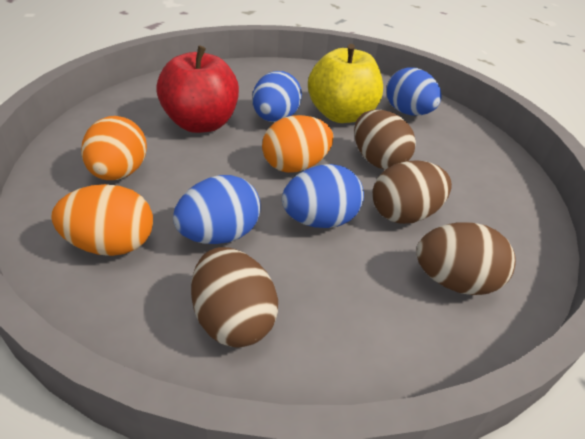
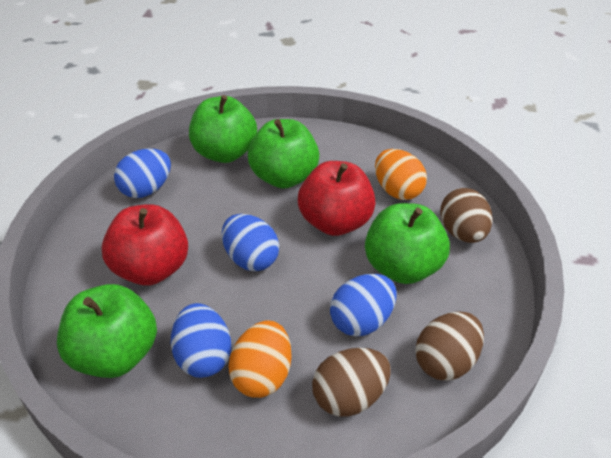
brown egg: [191,247,278,348] [354,110,416,170] [373,160,452,224] [416,222,516,295] = 4 -> [312,348,391,416] [415,311,484,381] [440,188,493,243] = 3
green apple: none = 0 -> [57,284,157,378] [189,95,257,163] [248,119,319,189] [365,203,450,284] = 4
orange egg: [51,184,153,256] [81,116,147,180] [262,115,333,173] = 3 -> [228,320,292,398] [375,149,427,200] = 2
red apple: [156,45,239,133] = 1 -> [101,204,188,285] [298,161,376,236] = 2
yellow apple: [308,44,383,123] = 1 -> none = 0

